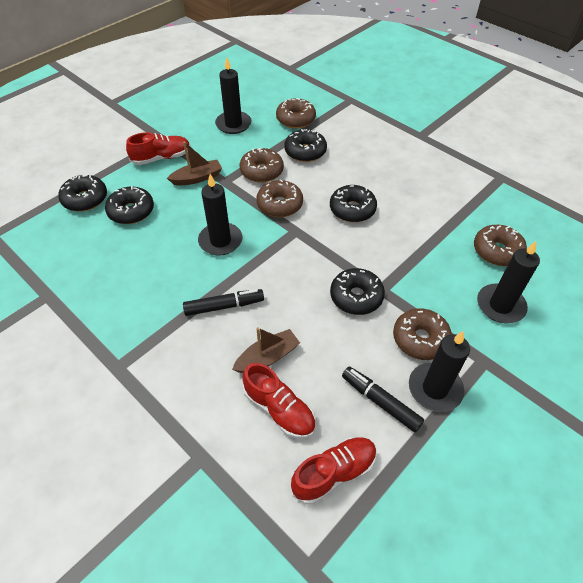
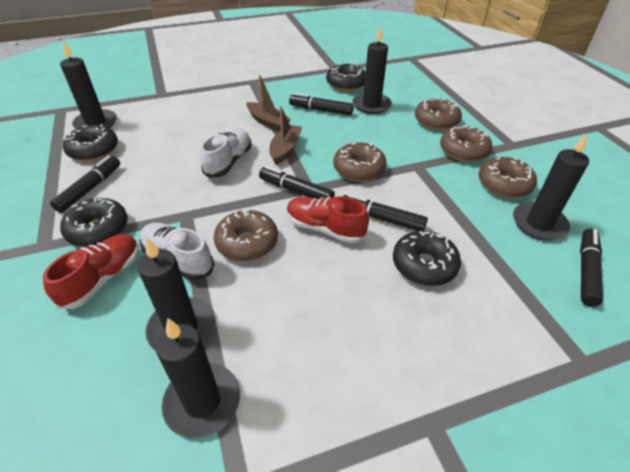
black candle: [198,174,243,256] [215,57,251,134] [409,331,470,412] [477,241,540,323] = 4 -> [60,41,117,129] [137,238,215,351] [155,318,240,439] [353,26,392,114] [513,133,589,241] = 5
black donut: [58,175,107,212] [105,186,154,224] [284,129,327,162] [330,185,377,222] [330,268,385,315] = 5 -> [60,198,128,247] [63,124,118,161] [326,63,366,91] [393,231,461,286] = 4
black marker: [183,289,264,316] [342,367,424,432] = 2 -> [50,156,120,213] [259,166,335,199] [289,93,354,115] [343,194,428,231] [580,228,603,307] = 5
red shoe: [126,132,191,165] [242,363,316,438] [291,437,377,505] = 3 -> [43,234,139,309] [287,196,369,243] = 2
white shoe: none = 0 -> [139,223,215,280] [200,129,251,178] = 2

